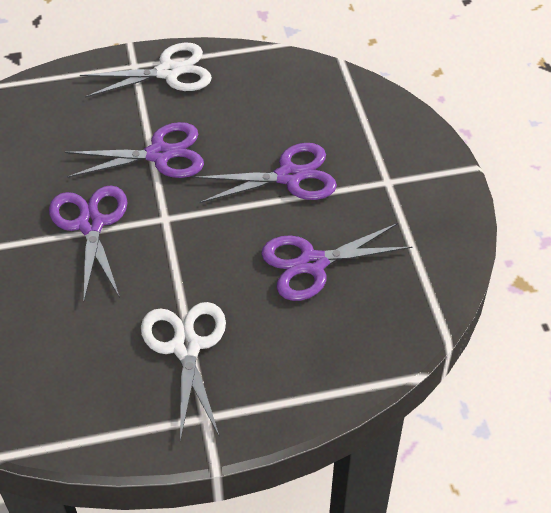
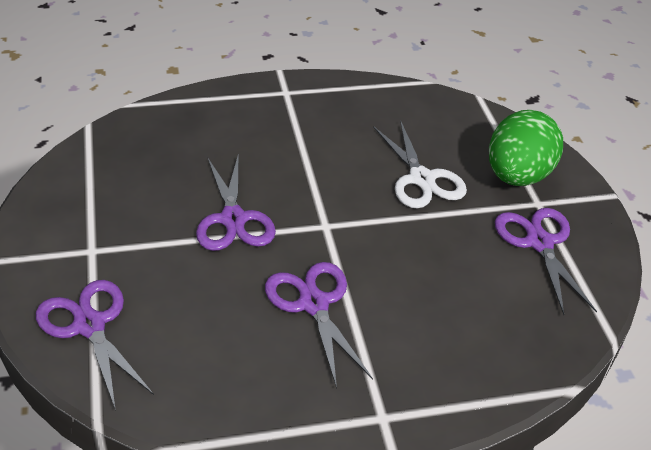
green egg: none = 0 -> [489,110,563,186] = 1
white scissors: [80,43,212,98] [141,302,226,442] = 2 -> [373,120,467,208] = 1

